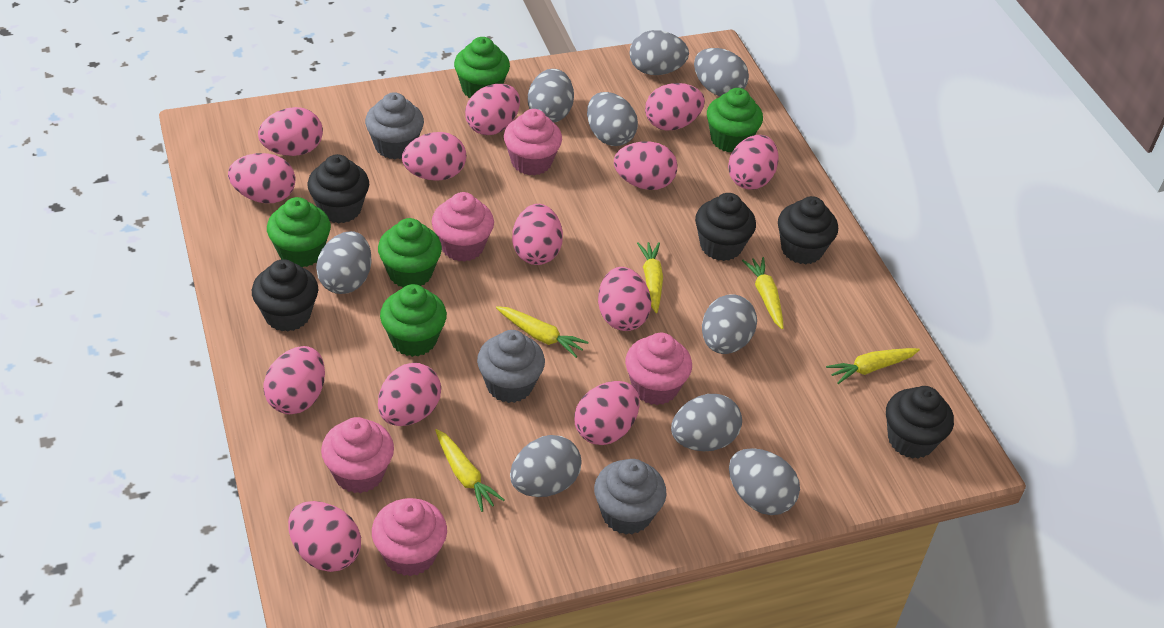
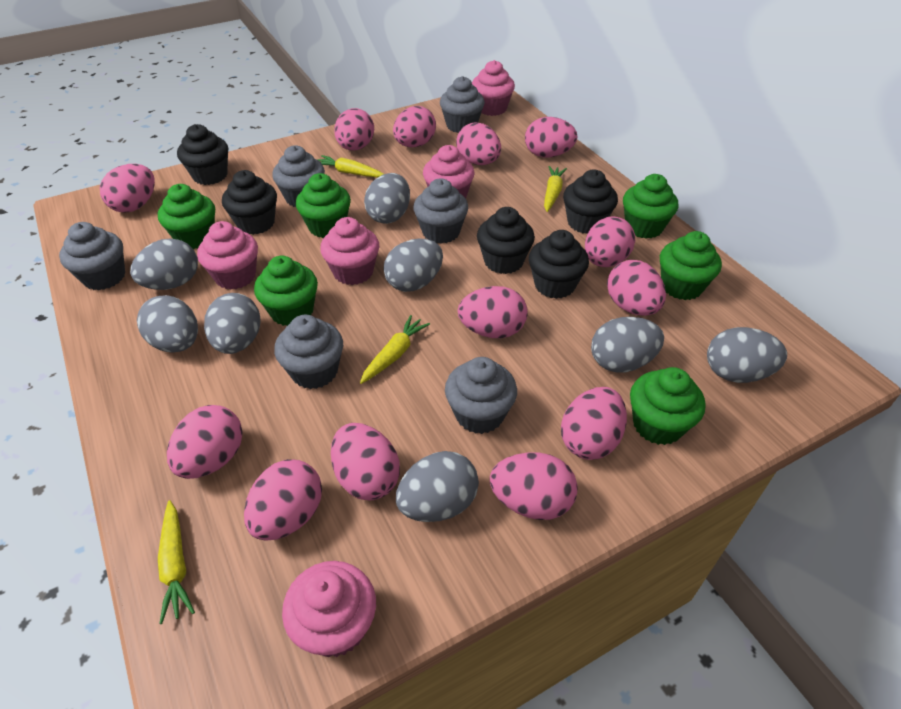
green cupcake: [267,197,331,267] [378,218,442,287] [380,284,447,357] [454,37,510,98] [707,88,763,152] = 5 -> [158,184,215,249] [254,256,318,326] [296,173,351,238] [623,174,678,239] [630,367,705,445] [660,231,722,300] = 6
grey cupcake: [365,92,424,159] [477,330,545,403] [594,459,667,535] = 3 -> [59,222,125,290] [272,146,325,207] [274,315,343,389] [413,178,468,244] [440,76,485,133] [445,357,517,434] = 6
grey egg: [316,231,371,294] [510,435,581,497] [528,69,574,123] [587,92,638,146] [629,30,689,75] [671,394,742,451] [694,48,749,96] [702,294,757,354] [729,448,800,515] = 9 -> [130,238,198,290] [137,295,198,353] [204,293,261,354] [364,173,410,224] [384,239,443,292] [396,451,479,522] [591,317,664,373] [707,327,787,383] = 8
yellow carrot: [435,429,504,512] [496,306,588,358] [637,242,663,313] [742,257,784,329] [826,348,920,384] = 5 -> [158,500,195,624] [317,155,384,178] [360,315,430,384] [544,166,567,212] = 4

